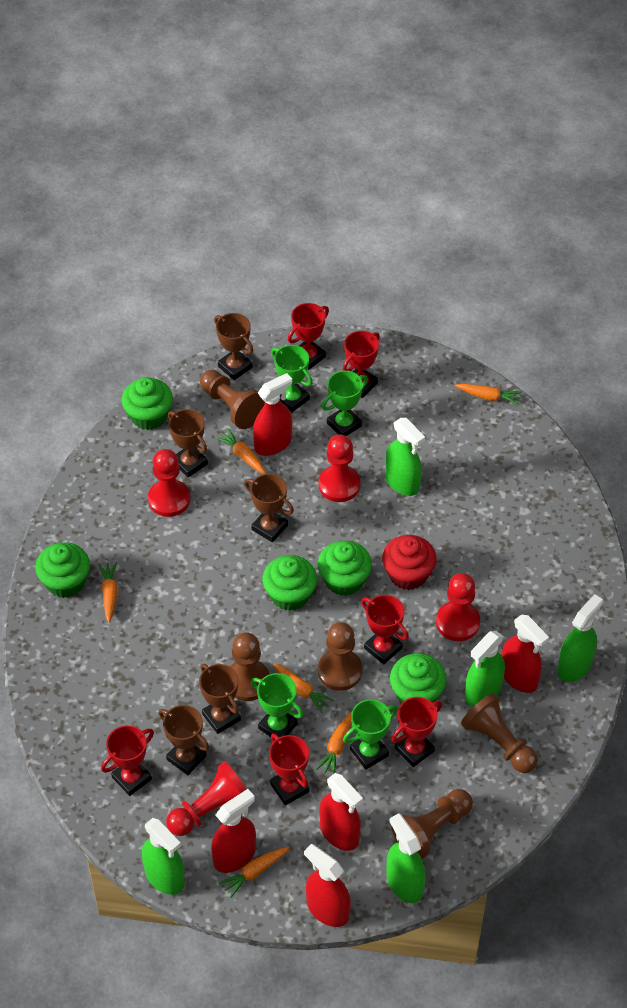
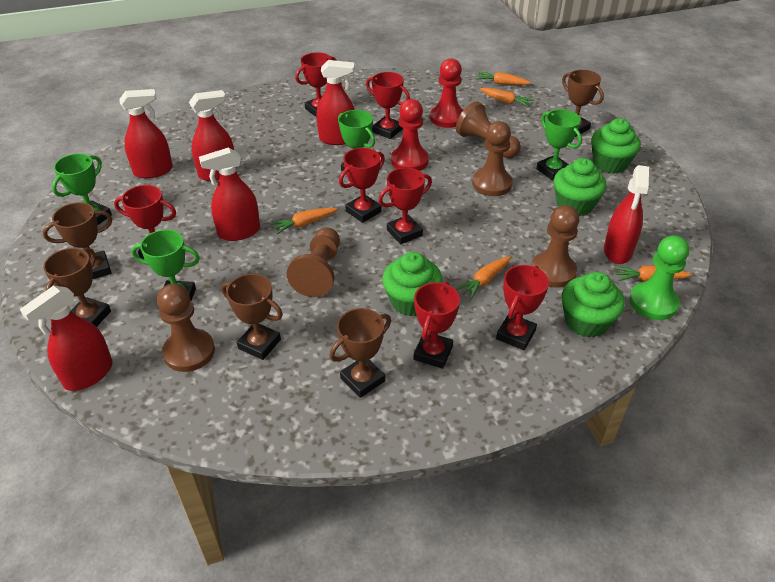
green cupcake: [35,542,90,598] [122,377,173,430] [263,555,317,611] [318,540,372,596] [390,653,447,703] = 5 -> [382,252,442,316] [554,158,606,216] [562,272,625,338] [591,118,641,174] = 4
green pawn: none = 0 -> [629,235,689,320] = 1
green spray bottle: [142,818,185,895] [385,418,425,496] [387,813,426,903] [465,631,505,707] [558,594,603,682] = 5 -> none = 0
orange carrot: [98,562,117,623] [215,428,266,474] [219,847,289,898] [273,663,334,713] [316,711,352,774] [455,383,522,405] = 6 -> [270,208,338,234] [456,256,511,299] [476,72,531,85] [480,88,534,107] [614,266,692,282] = 5
red cupcake: [382,535,436,590] = 1 -> none = 0
red pawn: [148,449,190,517] [166,761,246,836] [319,434,360,502] [436,573,480,641] = 4 -> [391,99,429,171] [430,58,463,128] = 2
red spray bottle: [211,789,256,873] [253,373,292,456] [304,844,351,927] [319,773,363,851] [502,615,549,693] = 5 -> [20,286,113,391] [119,89,173,178] [189,90,237,181] [199,147,260,241] [317,60,355,145] [604,165,649,264] = 6
red trophy: [101,725,154,796] [269,734,309,805] [288,303,329,370] [343,331,380,398] [361,595,409,664] [391,697,442,767] = 6 -> [114,185,176,259] [295,52,337,117] [339,148,385,223] [366,72,410,139] [378,168,432,244] [414,282,460,369] [496,265,549,350] = 7

